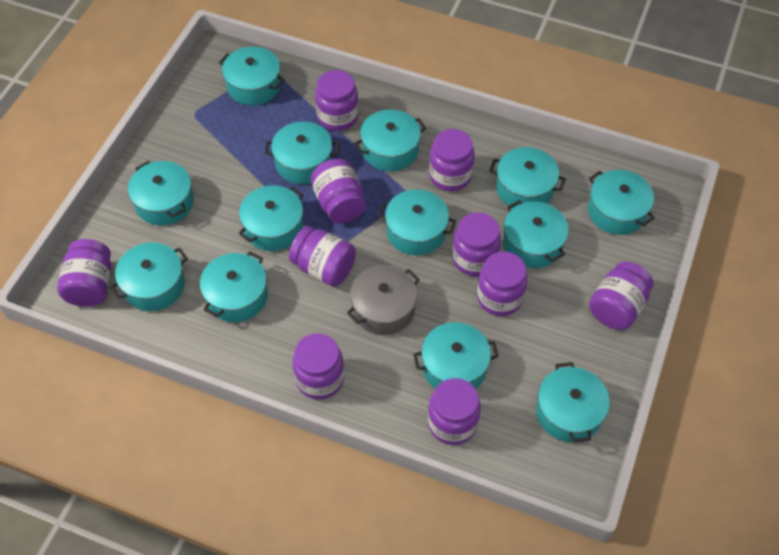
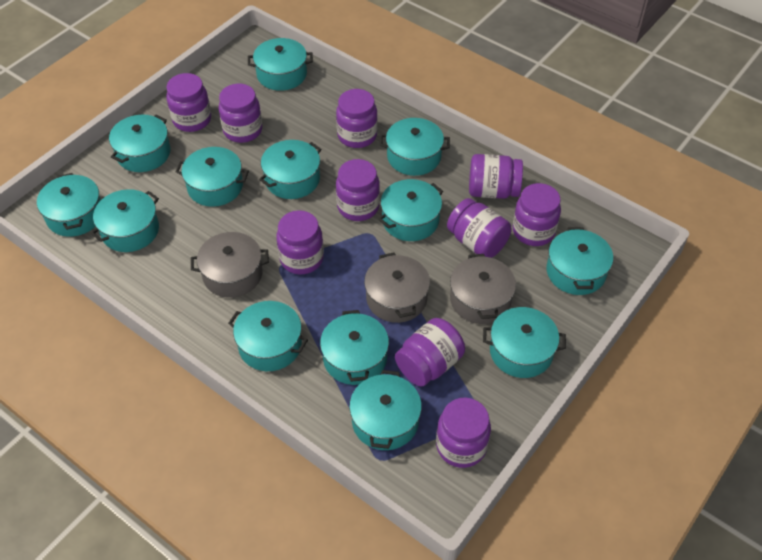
grey pot: [347,265,420,335] = 1 -> [191,232,269,298] [364,252,430,323] [450,254,516,324] = 3

